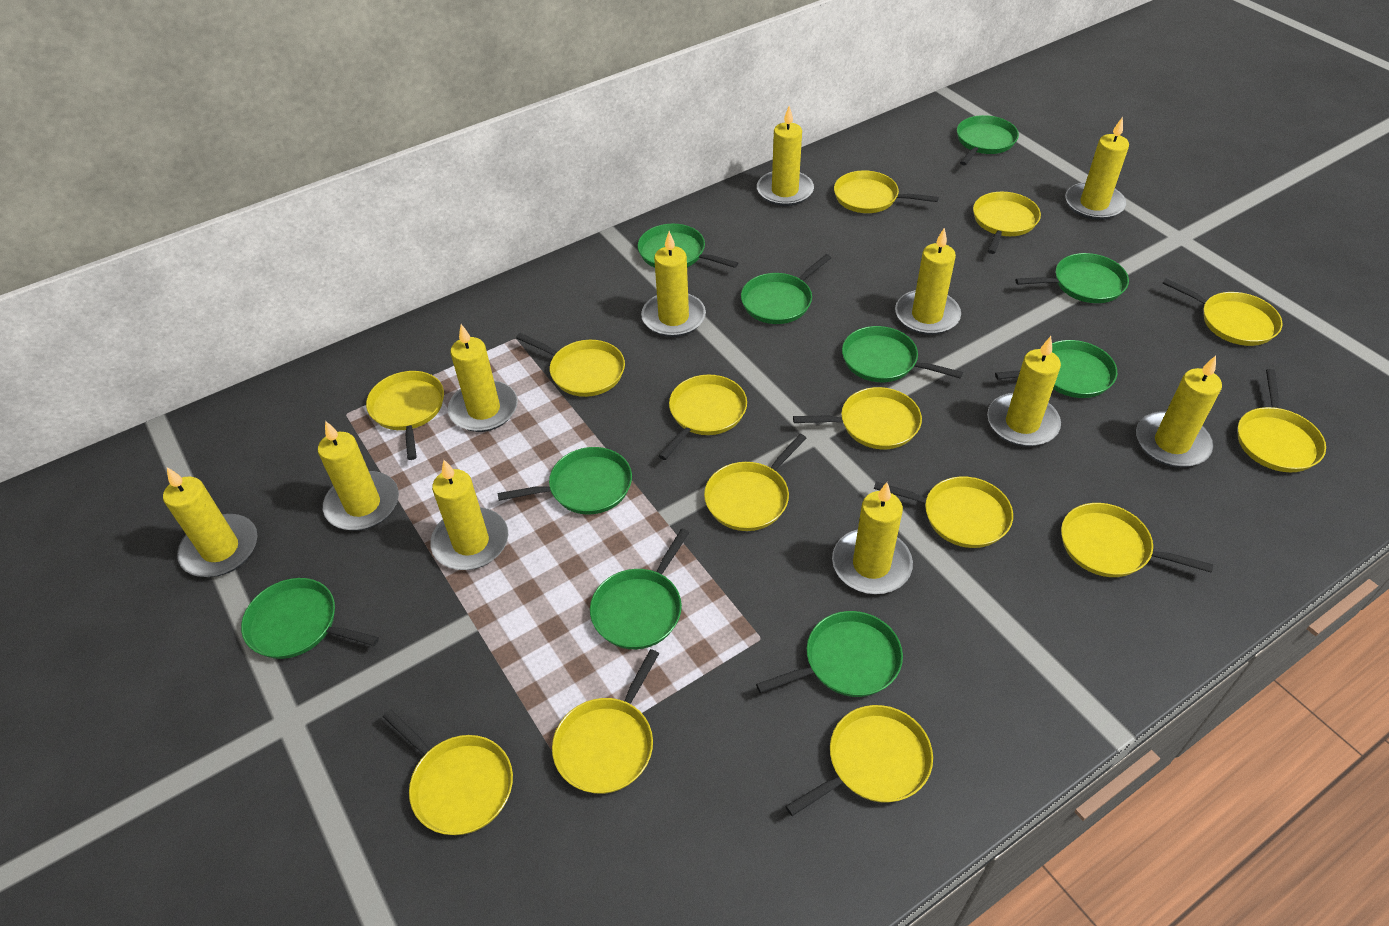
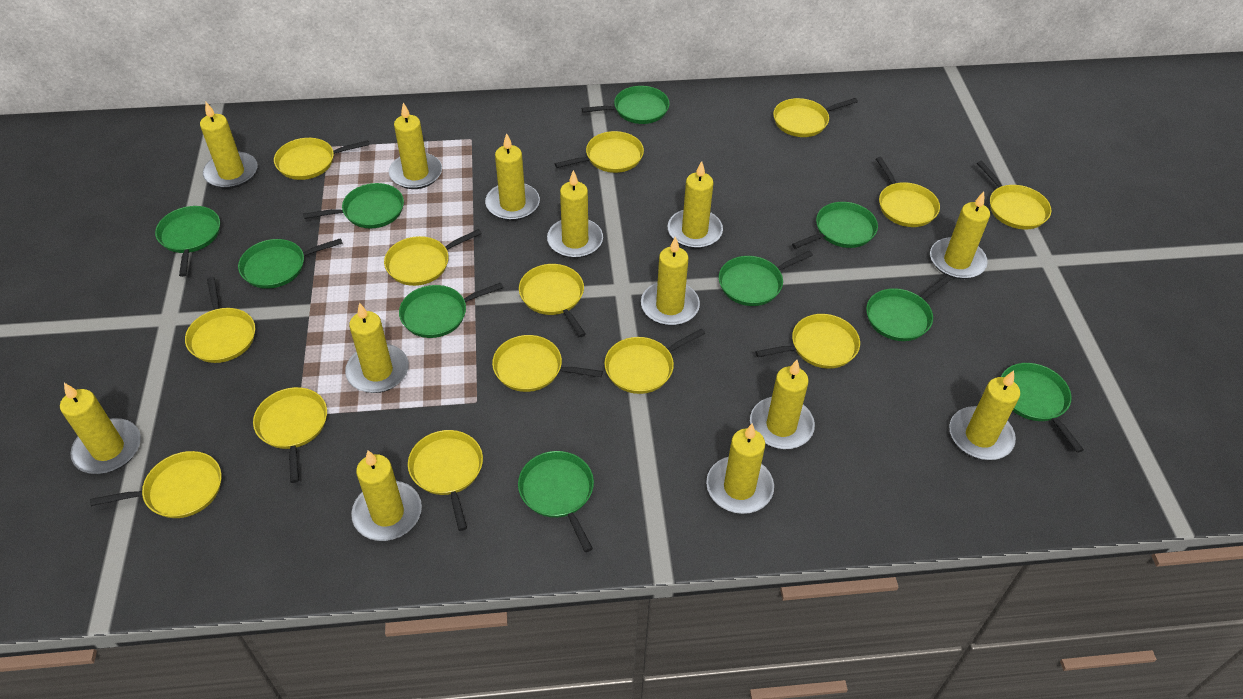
yellow candle: [163,467,257,577] [318,421,399,531] [430,460,508,570] [448,324,518,432] [641,231,706,337] [757,106,814,206] [832,482,913,594] [895,228,961,335] [987,336,1061,447] [1065,117,1129,220] [1136,356,1222,467] = 11 -> [60,383,141,474] [200,102,258,189] [345,303,409,393] [351,450,422,541] [389,102,442,189] [485,133,540,221] [547,170,603,258] [641,236,700,326] [668,161,723,249] [706,424,774,514] [750,360,815,449] [930,192,990,279] [949,370,1020,460] = 13

